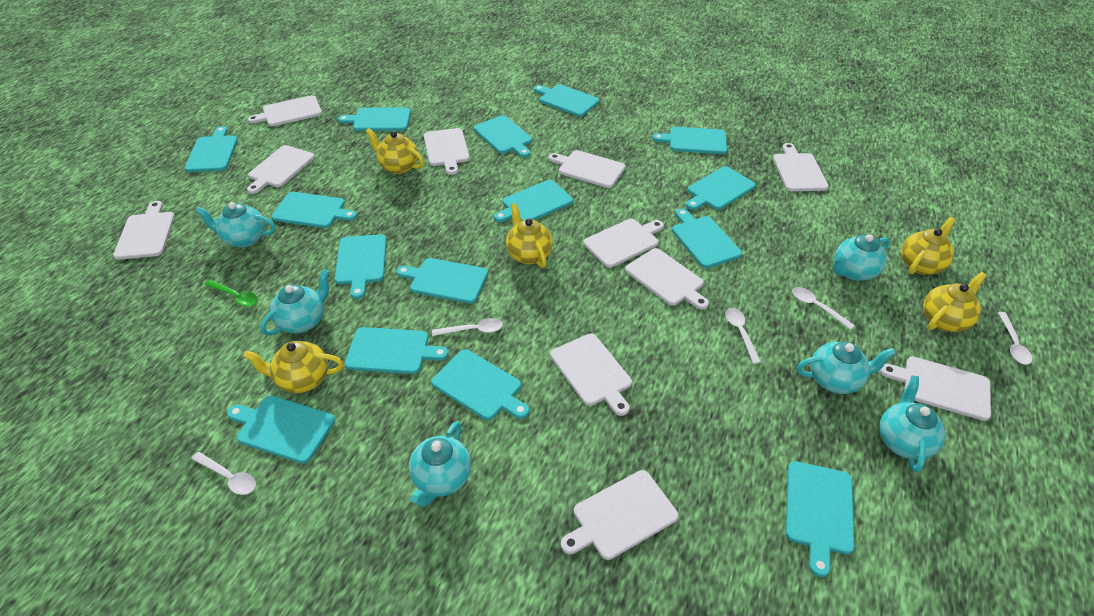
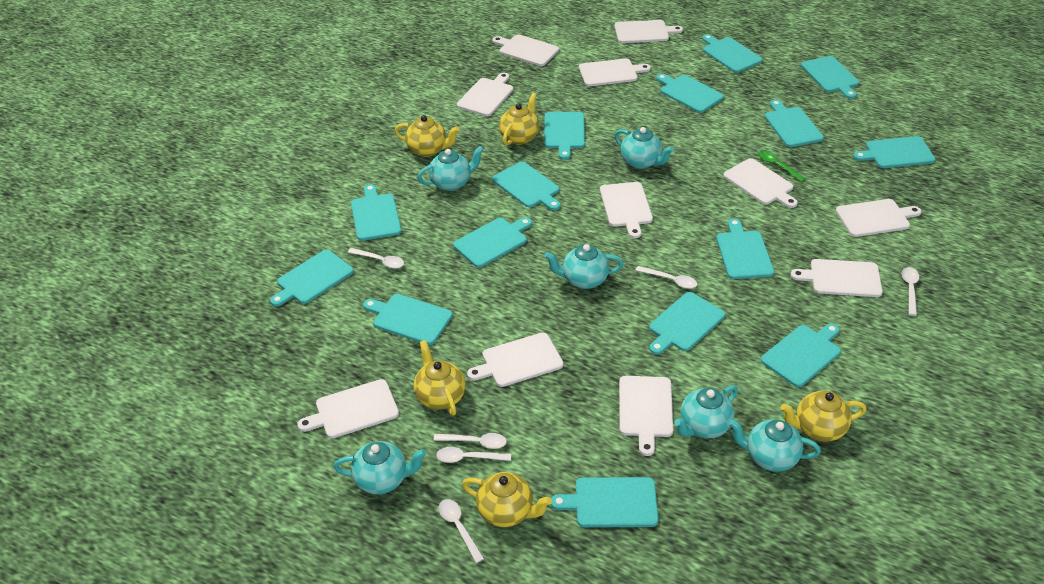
white spoon: [192,452,256,495] [432,318,503,336] [725,308,761,364] [792,287,855,330] [998,312,1032,365] = 5 -> [348,248,404,269] [433,433,507,449] [436,447,511,463] [439,499,484,563] [635,266,697,289] [902,267,919,316] = 6

